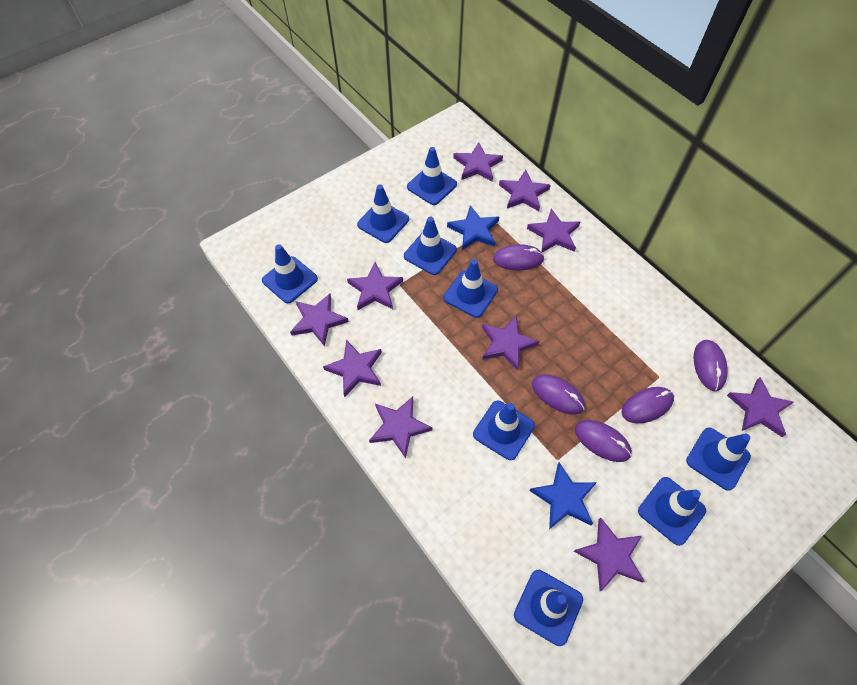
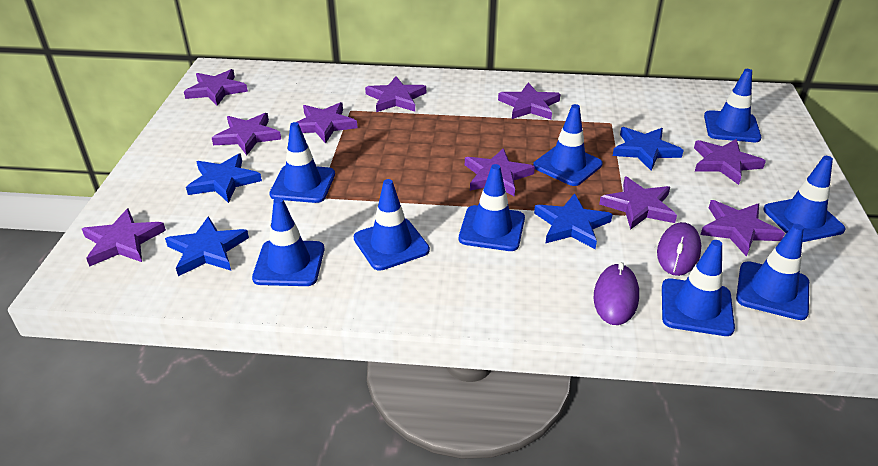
blue star: [447,205,499,250] [530,462,597,529] = 2 -> [165,216,249,276] [186,153,262,203] [534,193,613,249] [613,127,684,171] = 4
purple mouse: [493,244,544,271] [532,374,585,414] [575,420,632,462] [622,387,674,423] [693,340,728,391] = 5 -> [594,262,639,325] [657,222,701,276] = 2

